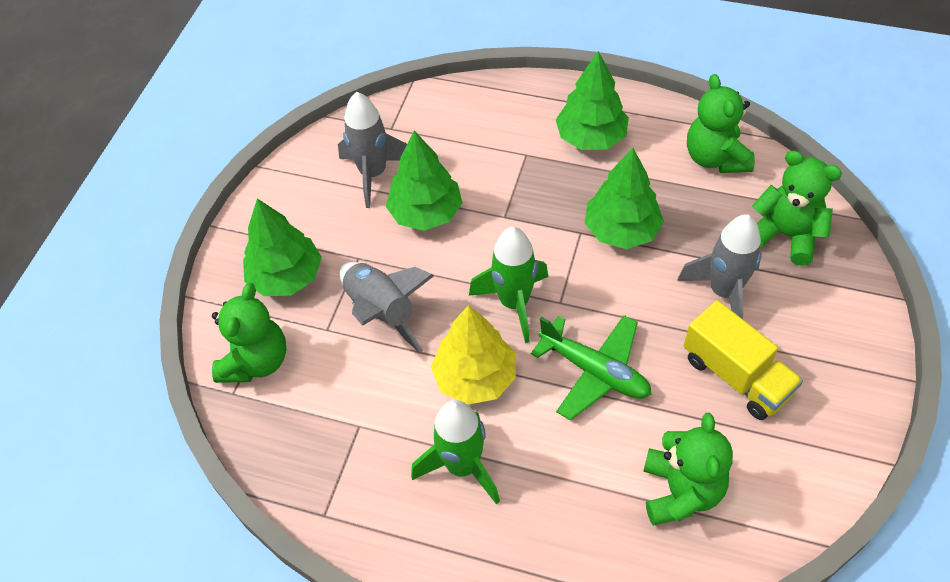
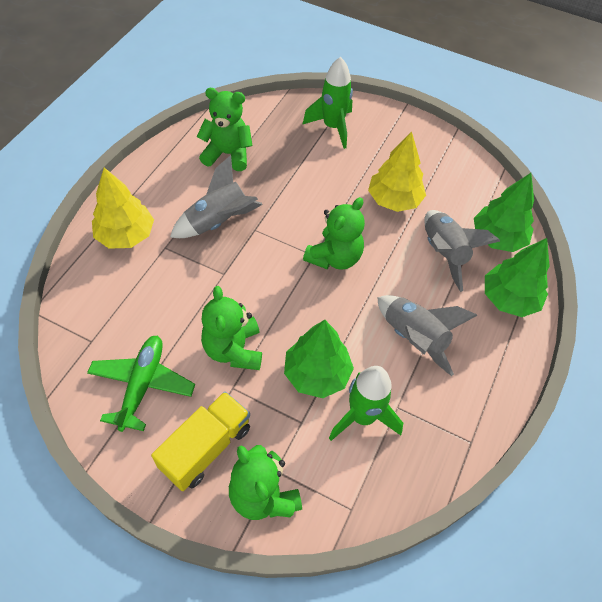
green tree: [243,198,322,296] [386,131,462,231] [556,51,629,150] [585,148,664,249] = 4 -> [284,320,354,398] [474,173,534,252] [485,238,550,317] = 3
yellow tree: [431,305,516,405] = 1 -> [92,168,154,249] [368,132,426,212] = 2

